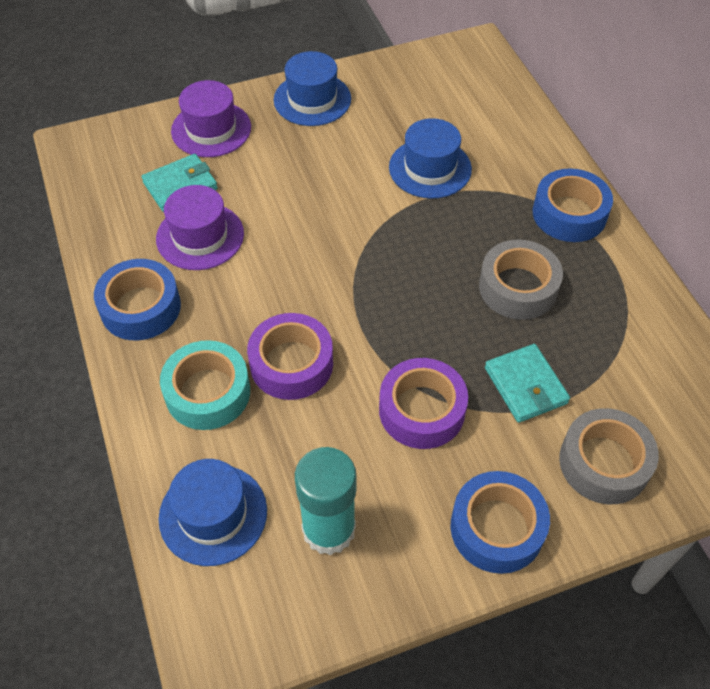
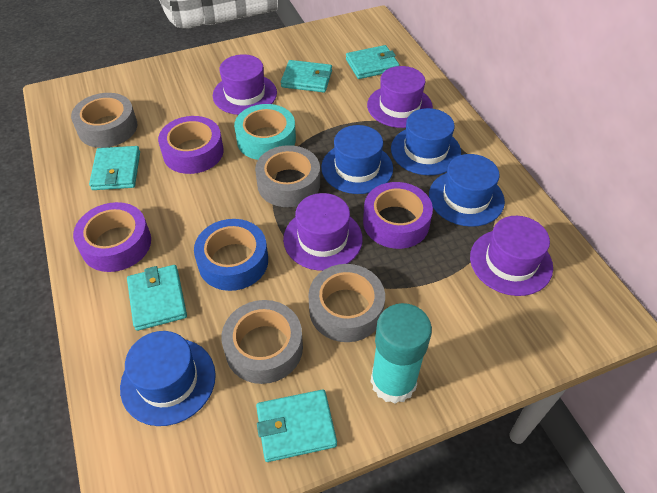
blue hat: [159,459,267,566] [274,51,351,126] [389,118,472,199] = 3 -> [120,331,216,426] [321,125,393,194] [391,108,461,175] [429,154,505,227] = 4
blue tape: [94,259,181,341] [450,471,550,574] [533,168,613,242] = 3 -> [194,219,268,291] = 1
grey tape: [479,239,563,320] [559,408,659,504] = 2 -> [71,93,137,148] [222,300,303,384] [255,145,320,207] [309,264,385,342] = 4
purple hat: [156,185,244,270] [171,80,251,157] = 2 -> [213,54,277,115] [283,193,363,271] [367,66,433,128] [470,216,553,296] = 4
purple tape: [247,313,333,400] [379,358,468,449] = 2 -> [73,202,151,272] [158,116,224,174] [363,182,433,249] = 3
turquoise wallet: [142,154,218,212] [485,344,570,423] = 2 -> [89,146,140,190] [127,265,187,331] [256,389,337,462] [281,60,332,92] [346,45,399,79] = 5

